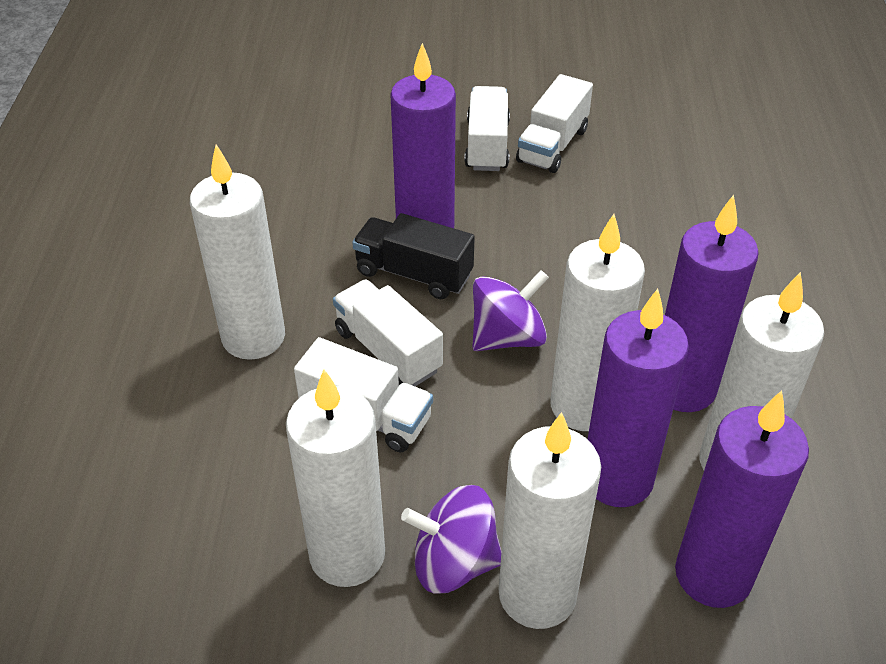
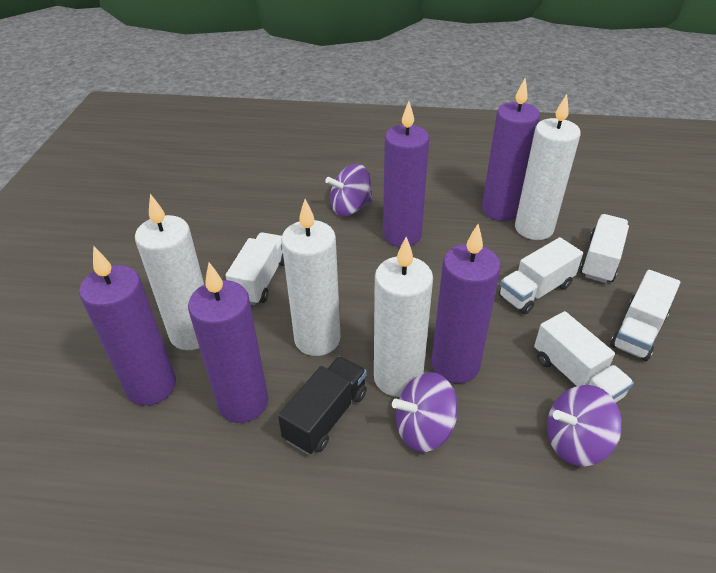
purple candle: [390,43,456,228] [588,289,689,507] [665,195,759,412] [675,390,809,608] = 4 -> [79,246,176,406] [188,262,268,423] [383,101,429,247] [432,224,501,383] [482,78,540,221] = 5
purple spinning top: [401,485,502,593] [472,270,549,351] = 2 -> [325,164,373,216] [392,372,458,452] [547,385,622,466] = 3
white candle: [190,145,285,360] [286,370,385,587] [499,412,601,629] [550,214,645,431] [699,272,824,470] = 5 -> [135,194,204,350] [281,199,341,356] [374,237,433,397] [515,94,581,240] = 4
white truck: [294,337,433,452] [333,279,443,386] [464,86,510,171] [516,74,593,173] = 4 -> [225,232,284,305] [499,237,583,314] [534,311,634,402] [580,214,629,283] [610,270,680,361] = 5

